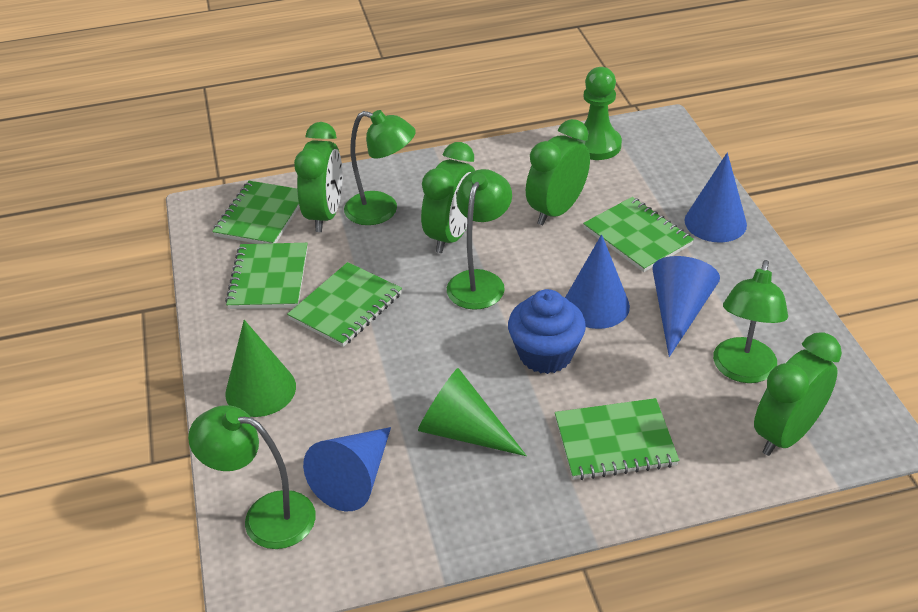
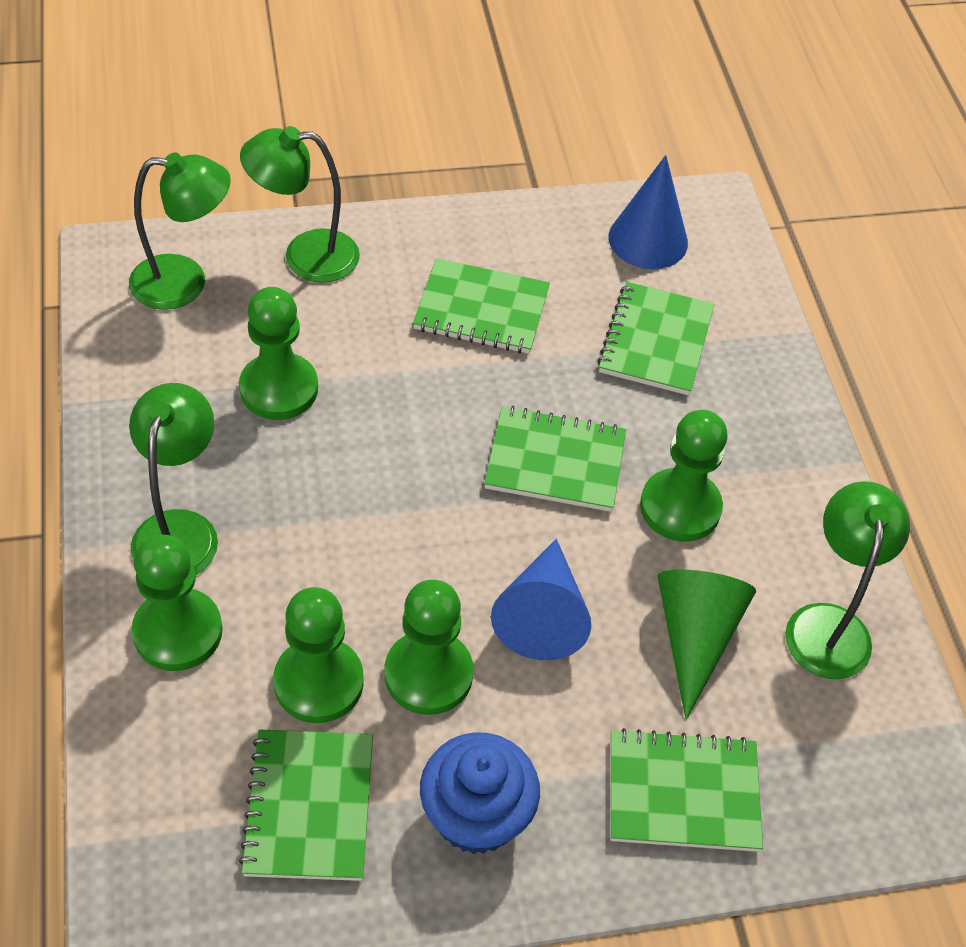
blue cone: [303,427,391,511] [565,234,630,329] [652,256,720,357] [685,153,747,242] = 4 -> [491,539,591,660] [608,155,688,269] = 2
green clock: [294,122,343,232] [421,142,475,253] [526,119,590,225] [754,332,842,456] = 4 -> none = 0
green cone: [225,320,296,417] [418,368,527,456] = 2 -> [657,570,756,720] = 1
green pawn: [572,67,622,160] = 1 -> [132,535,223,671] [239,287,318,420] [273,587,364,723] [385,580,474,715] [640,410,727,542] = 5

